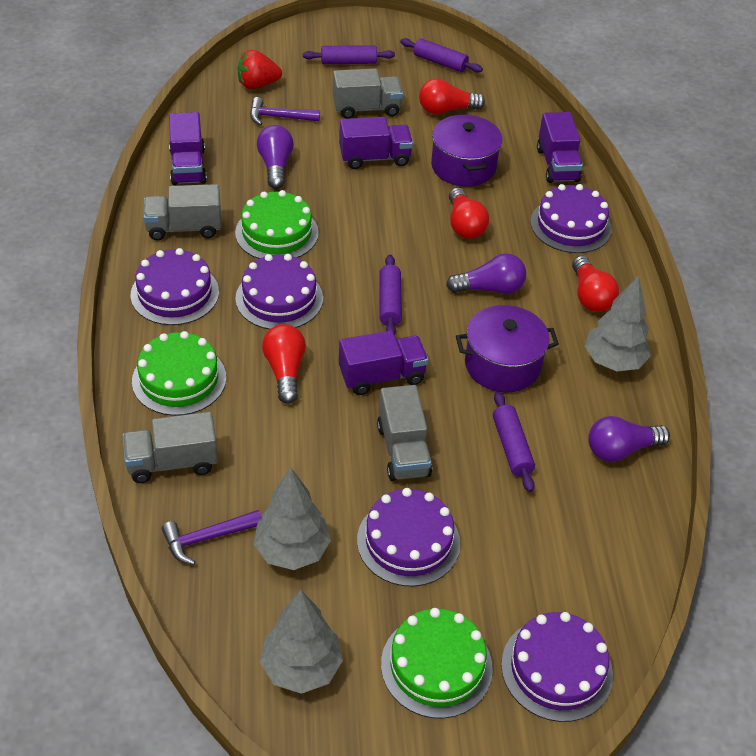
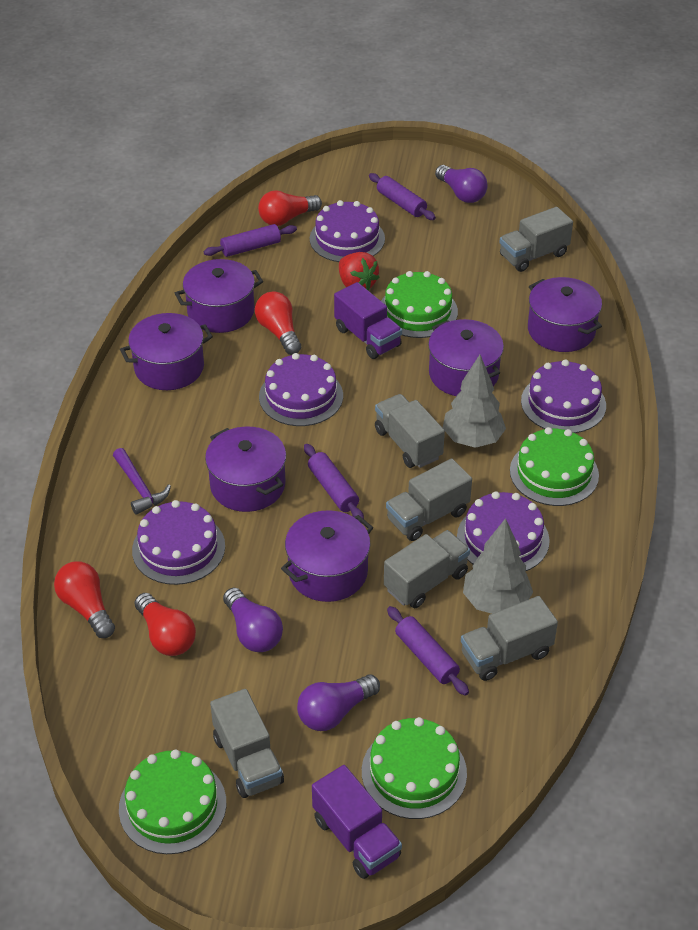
green cake: [132,331,226,416] [235,190,319,259] [381,608,493,719] = 3 -> [119,749,226,854] [362,717,467,819] [381,271,458,338] [510,427,599,506] = 4
grey tree: [254,468,331,570] [260,590,343,694] [585,275,651,371] = 3 -> [443,355,506,448] [463,518,533,614] = 2
grey truck: [122,412,218,483] [143,184,221,240] [333,68,403,119] [377,385,432,481] = 4 -> [210,689,284,798] [375,394,445,468] [384,530,470,608] [386,459,472,541] [461,596,558,681] [499,207,573,272] = 6
purple hammer: [162,510,262,565] [250,97,320,125] = 2 -> [113,448,171,515] = 1
purple pot: [431,115,503,187] [456,305,559,392] = 2 -> [120,313,213,390] [175,259,263,333] [205,427,286,512] [281,510,373,602] [428,319,504,396] [528,277,602,352] = 6
purple truck: [169,112,207,185] [339,117,413,169] [339,330,429,395] [537,112,583,183] = 4 -> [312,765,402,879] [334,282,402,359] = 2

